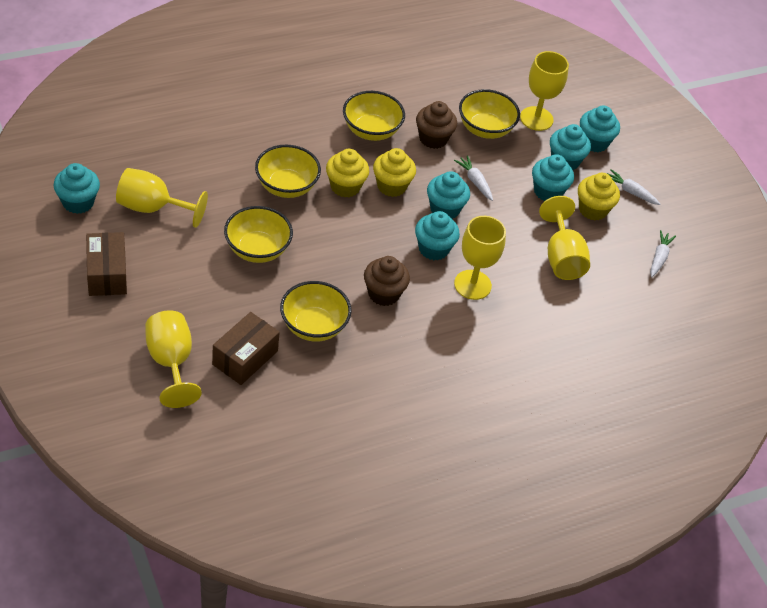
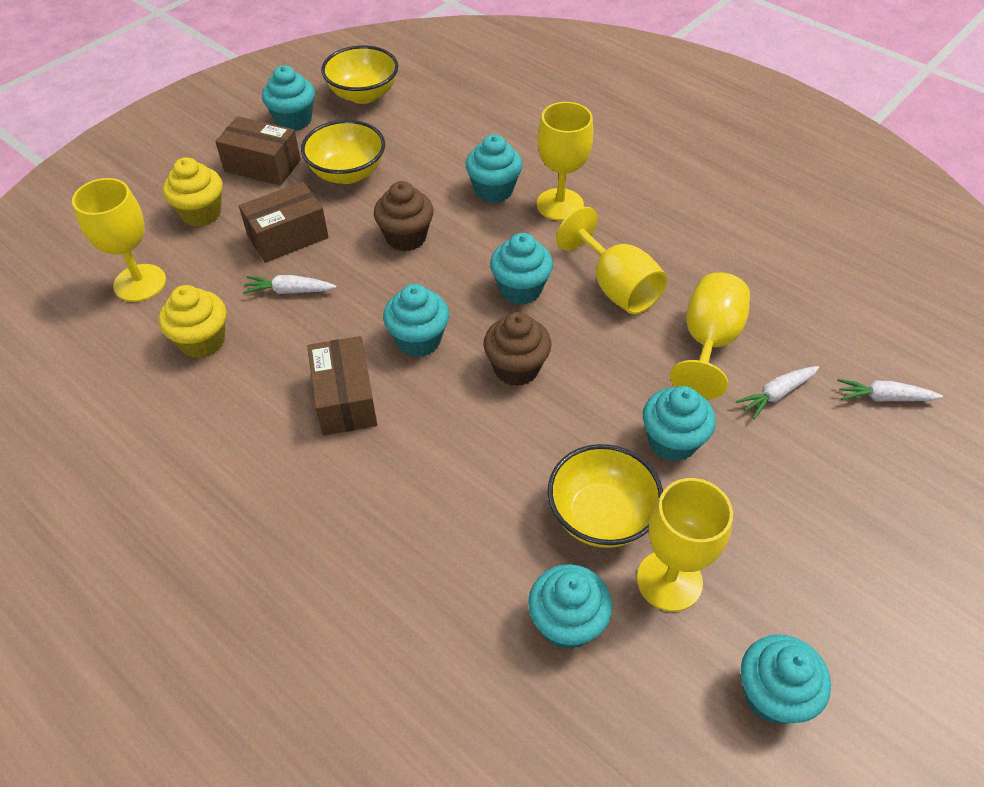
brown box: [86,232,127,296] [212,312,280,385] = 2 -> [215,116,301,186] [239,182,329,263] [307,336,377,436] = 3
turquoise cupcake: [53,163,100,214] [415,211,460,260] [427,171,470,219] [532,154,574,201] [550,124,591,170] [580,105,620,152] = 6 -> [262,65,315,131] [383,284,449,357] [466,134,523,203] [490,233,553,305] [528,564,612,650] [643,386,716,462] [741,634,831,724] = 7
yellow bowl: [224,206,293,263] [255,145,321,198] [280,281,352,342] [343,91,405,141] [459,89,520,139] = 5 -> [301,120,385,184] [321,45,398,104] [548,444,663,548] = 3
yellow cupcake: [326,149,369,197] [373,148,416,197] [578,173,620,220] = 3 -> [159,285,226,358] [163,157,223,227] = 2

